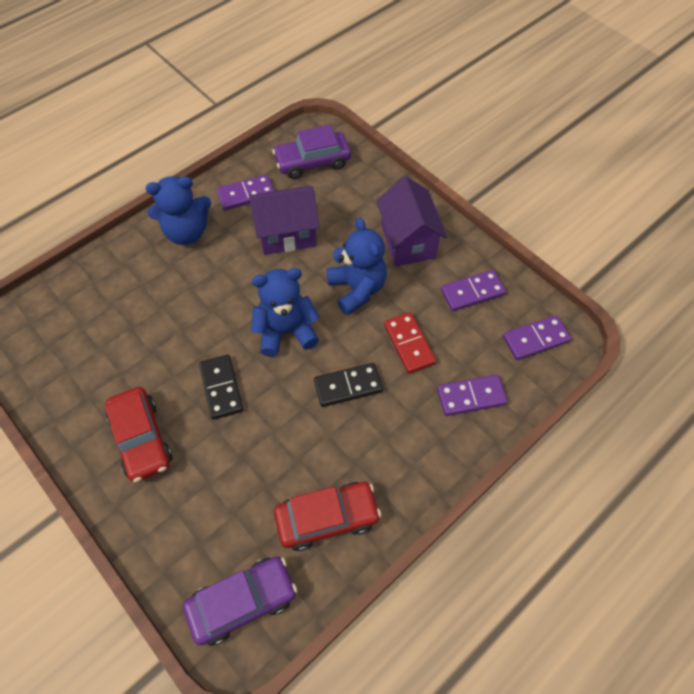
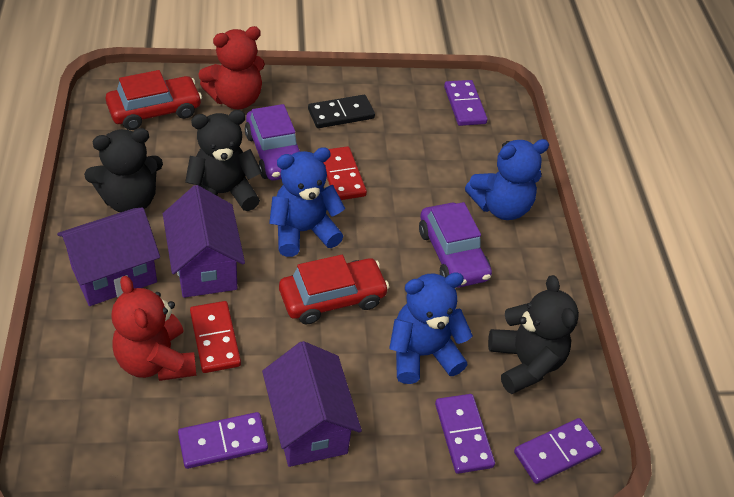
black domino: [199,355,243,420] [314,363,383,407] = 2 -> [308,95,375,128] = 1
black teddy bear: none = 0 -> [84,128,163,212] [185,110,262,211] [488,275,579,394] = 3
purple house: [249,186,320,255] [376,176,447,266] = 2 -> [57,208,160,306] [163,185,245,298] [262,341,362,467] = 3
red domino: [384,312,436,374] = 1 -> [190,301,241,373] [323,146,367,200] = 2
red teddy bear: none = 0 -> [111,276,196,381] [198,26,265,109] = 2

